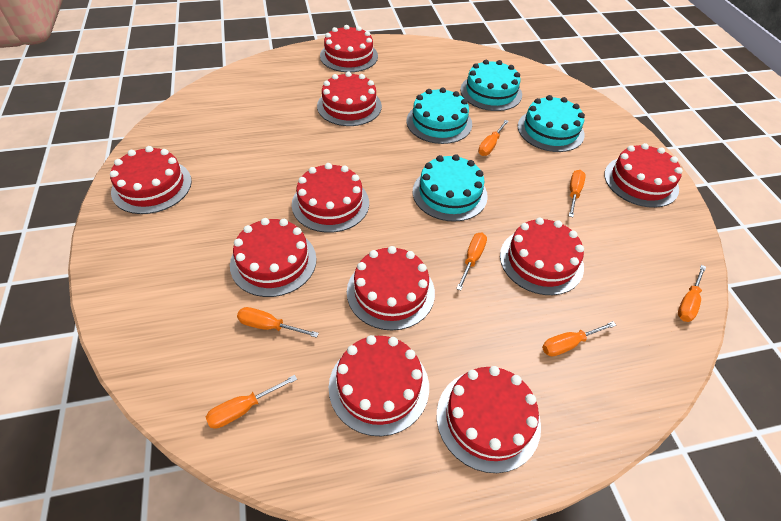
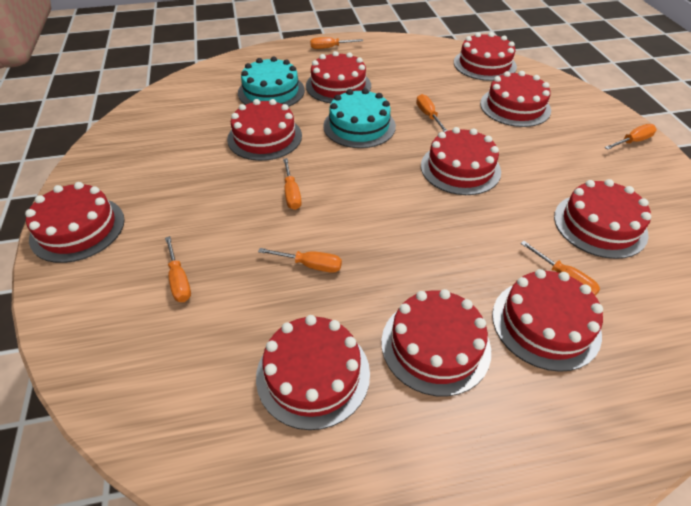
turquoise cake: [406,87,472,144] [413,154,488,222] [460,60,522,111] [518,95,585,152] = 4 -> [238,56,305,107] [323,88,396,148] = 2

